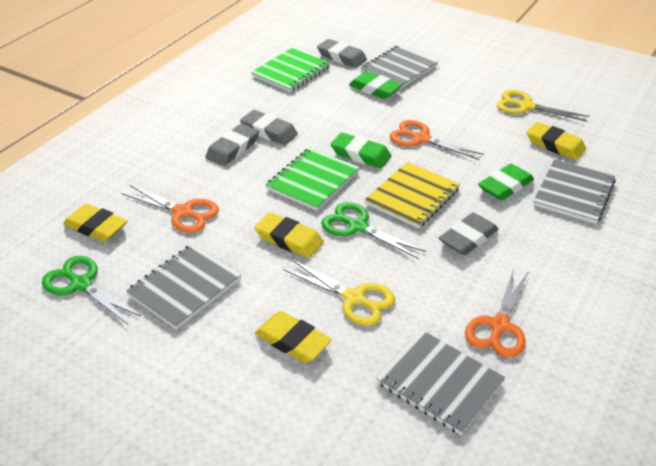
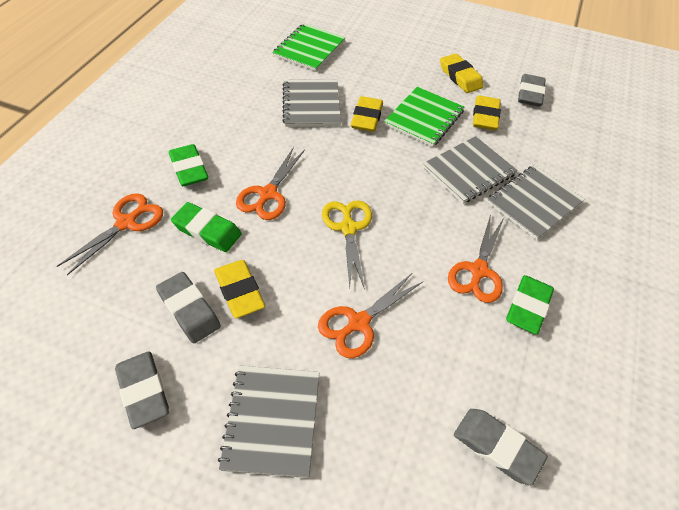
green scissors: [42,256,141,324] [321,202,426,259] = 2 -> none = 0
orange scissors: [121,185,219,233] [390,120,484,160] [465,269,529,358] = 3 -> [57,193,163,275] [236,147,305,220] [318,273,423,358] [448,214,504,303] = 4
yellow notebook: [365,162,460,228] = 1 -> none = 0
yellow scissors: [284,260,395,326] [497,90,590,122] = 2 -> [322,200,372,290] = 1

